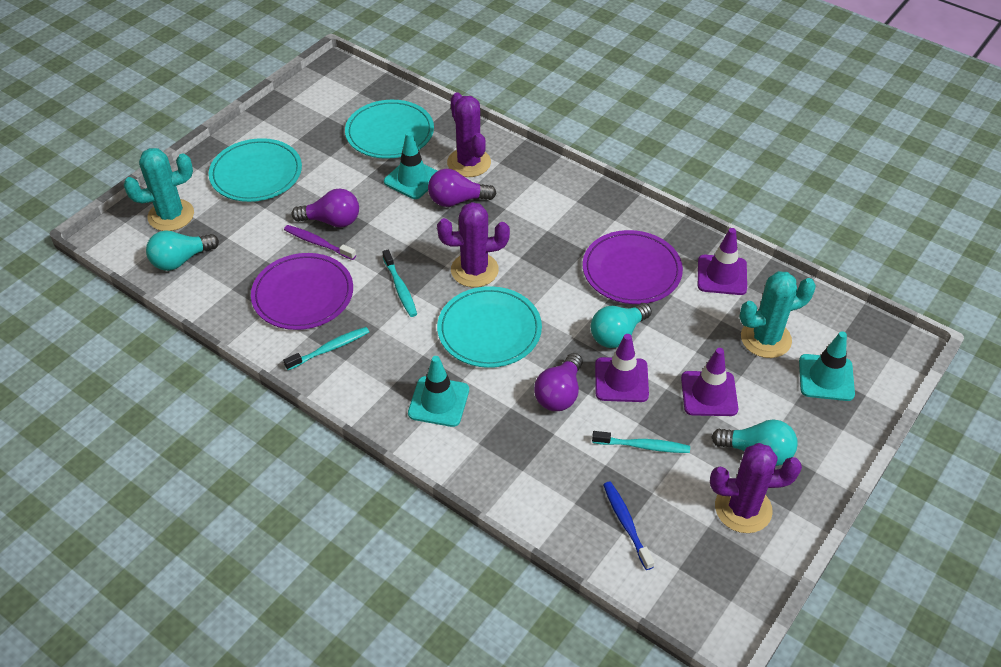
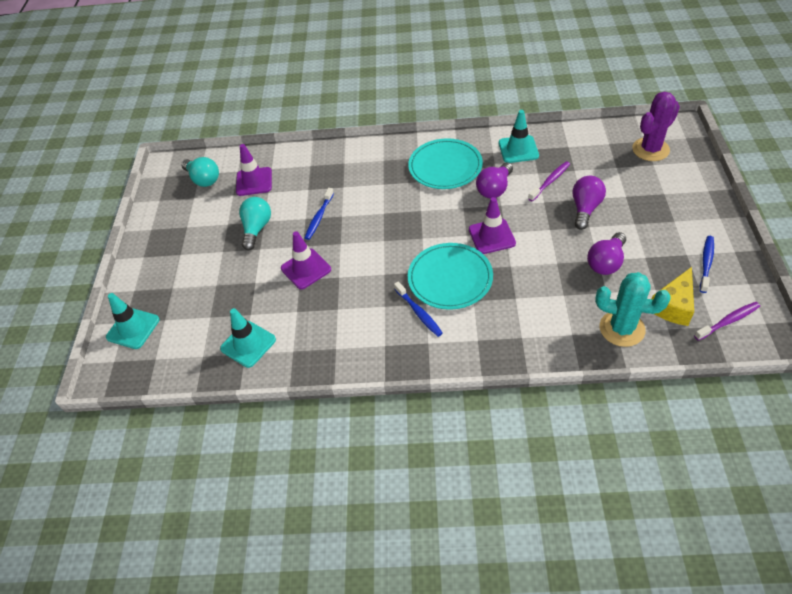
blue toothbrush: [603,481,655,570] = 1 -> [305,188,334,240] [394,281,443,337] [700,236,714,293] = 3
purple cactus: [437,202,510,287] [447,92,491,177] [710,443,802,533] = 3 -> [632,92,680,161] = 1
purple plate: [251,253,353,330] [583,230,683,304] = 2 -> none = 0
purple toothbrush: [284,225,356,260] = 1 -> [528,161,570,201] [694,302,760,341] = 2
turquoise cactus: [124,148,194,231] [739,271,816,358] = 2 -> [595,272,671,347] = 1
turquoise light bulb: [146,230,219,271] [591,303,652,348] [711,420,797,466] = 3 -> [181,157,219,187] [239,197,271,250] = 2
turquoise plate: [209,138,302,202] [345,100,434,159] [437,286,542,368] = 3 -> [408,138,483,189] [408,243,493,310] = 2
turquoise toothbrush: [283,327,369,370] [382,250,417,317] [592,431,690,453] = 3 -> none = 0
yellow cheese: none = 0 -> [652,267,694,326] = 1

